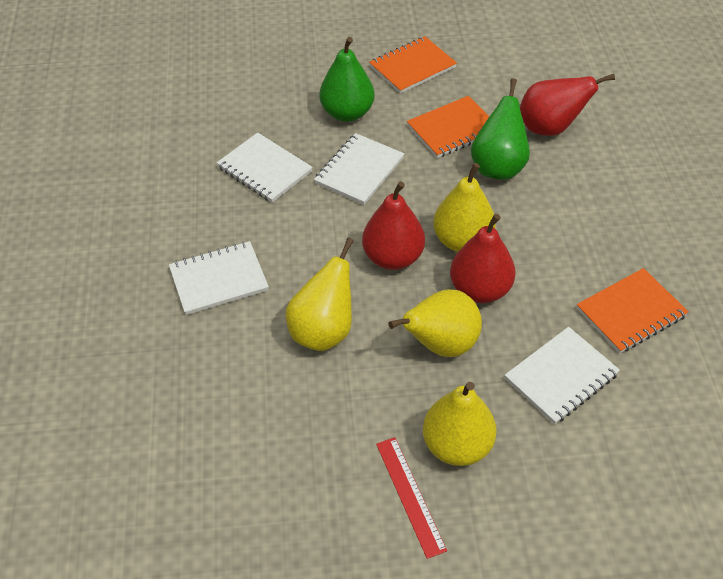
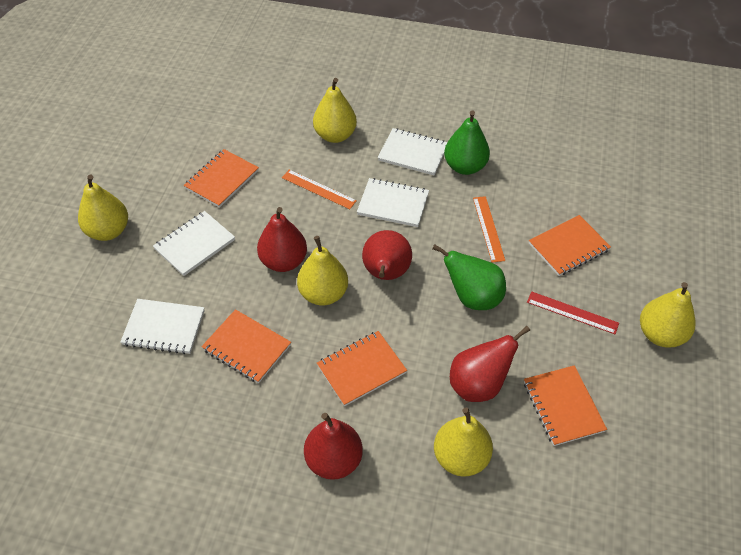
orange notebook: [369,36,457,94] [407,96,490,158] [577,268,689,353] = 3 -> [184,149,259,208] [201,309,291,383] [317,331,407,406] [524,365,607,446] [529,215,611,276] = 5
orange ruler: none = 0 -> [282,170,357,209] [473,196,505,263] = 2
red pear: [362,181,425,270] [450,214,516,303] [520,74,615,136] = 3 -> [257,207,307,272] [304,413,363,480] [362,230,412,280] [450,326,530,402] = 4
yellow pear: [286,237,354,351] [388,289,482,357] [423,382,497,466] [433,163,496,252] = 4 -> [78,175,128,241] [297,236,348,306] [313,78,357,143] [434,407,493,477] [640,282,696,348] = 5

